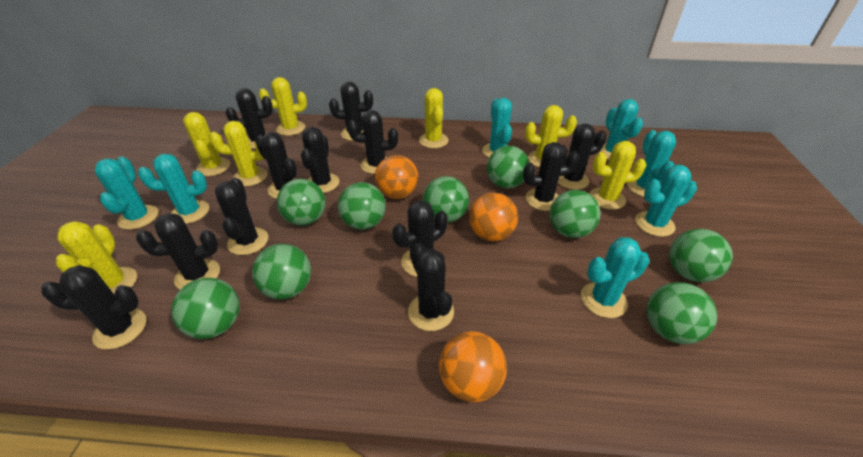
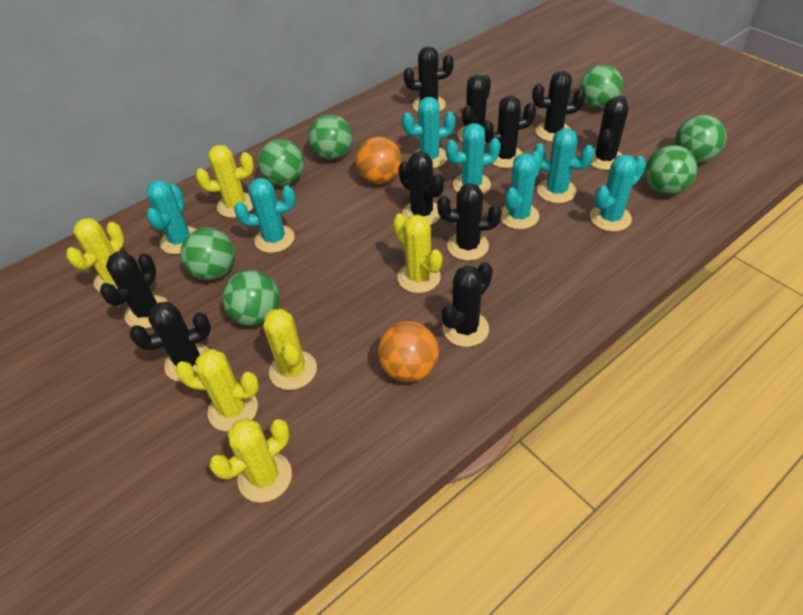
black cactus: [41,265,147,350] [136,213,220,290] [215,178,268,255] [226,88,273,149] [255,132,297,199] [301,127,339,193] [329,82,373,141] [347,110,398,174] [392,200,448,277] [408,243,454,331] [523,142,579,211] [558,124,607,190] = 12 -> [100,251,168,329] [129,302,211,382] [398,151,444,225] [403,46,454,112] [437,183,502,261] [442,262,493,347] [457,75,491,143] [482,96,536,168] [532,71,586,142] [590,96,628,170] = 10
green ball: [171,278,240,339] [252,244,311,300] [277,179,326,226] [338,182,386,230] [423,176,469,223] [487,146,529,189] [550,190,601,238] [647,282,717,344] [669,229,733,282] = 9 -> [180,228,235,280] [222,270,280,326] [258,139,304,186] [308,114,353,160] [579,65,623,109] [645,145,698,195] [675,115,726,163] = 7
orange ball: [375,155,418,199] [439,331,507,403] [469,193,518,242] = 3 -> [356,137,402,184] [378,321,439,382] = 2
yellow cactus: [56,221,137,294] [183,112,230,176] [209,121,268,186] [259,77,307,136] [419,88,448,148] [525,105,577,167] [590,141,646,210] = 7 -> [66,218,125,292] [175,349,259,431] [196,145,254,218] [209,418,292,503] [263,309,317,390] [393,214,442,293] = 6

